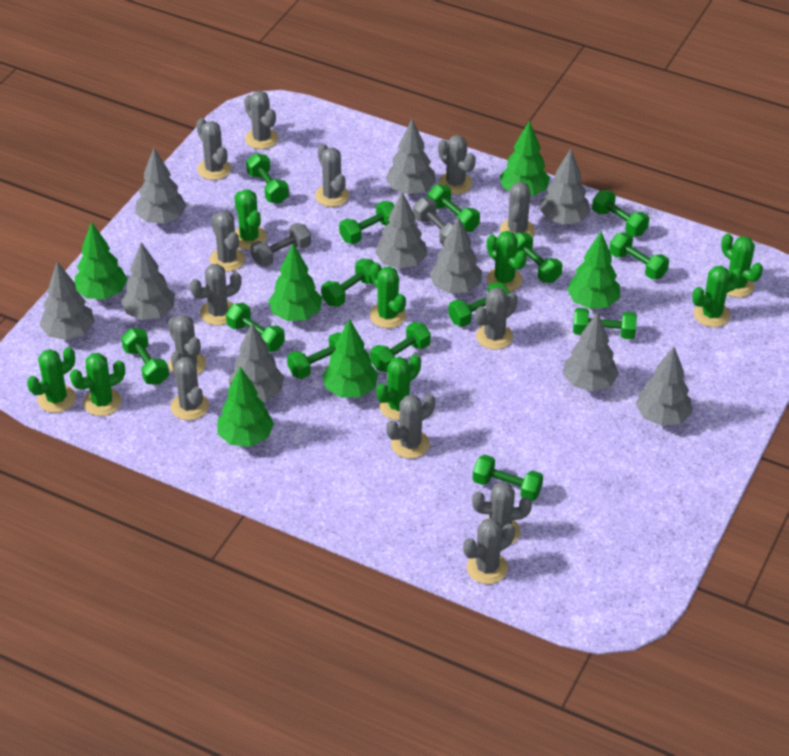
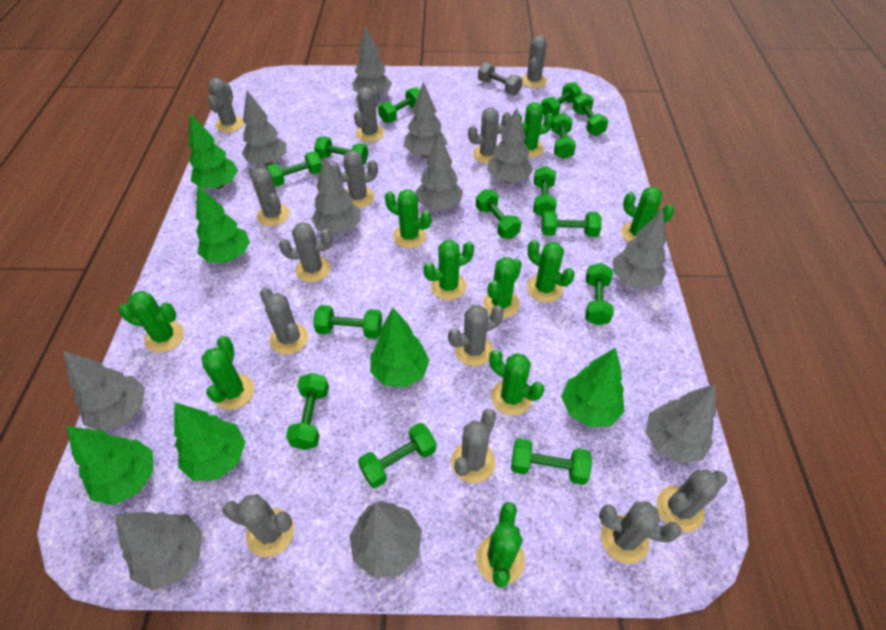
green cactus: [27,347,76,413] [70,353,125,416] [234,189,267,250] [370,262,406,328] [376,355,421,420] [487,231,527,292] [692,266,742,327] [721,233,763,298] = 8 -> [119,291,184,353] [201,336,254,410] [385,189,432,248] [423,240,474,300] [476,502,525,588] [483,257,522,318] [489,350,544,416] [519,102,554,158] [527,240,575,302] [621,187,674,242] = 10
grey dumbbell: [250,223,311,267] [413,198,454,247] = 2 -> [478,62,523,95] = 1
grey tree: [40,262,94,340] [121,242,175,320] [136,148,187,224] [228,323,284,401] [375,192,427,269] [386,119,436,194] [429,216,482,293] [539,149,591,225] [563,312,619,392] [636,347,692,426] = 10 -> [63,351,145,431] [115,512,202,590] [242,91,287,166] [311,157,360,235] [349,501,422,578] [353,26,392,95] [404,82,447,157] [416,134,463,210] [487,108,533,183] [613,210,666,289] [646,384,716,464] = 11

